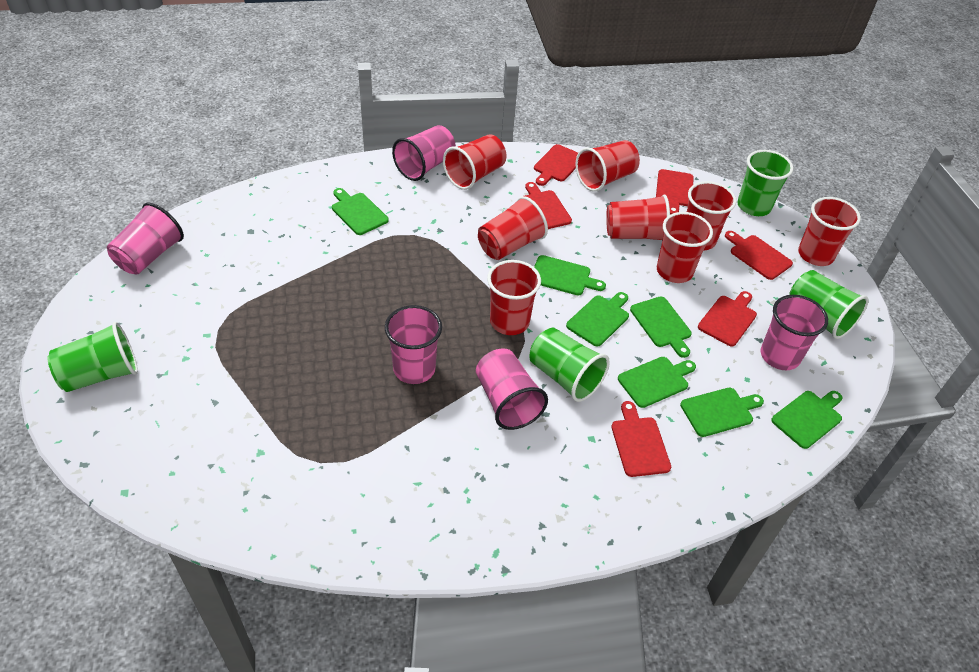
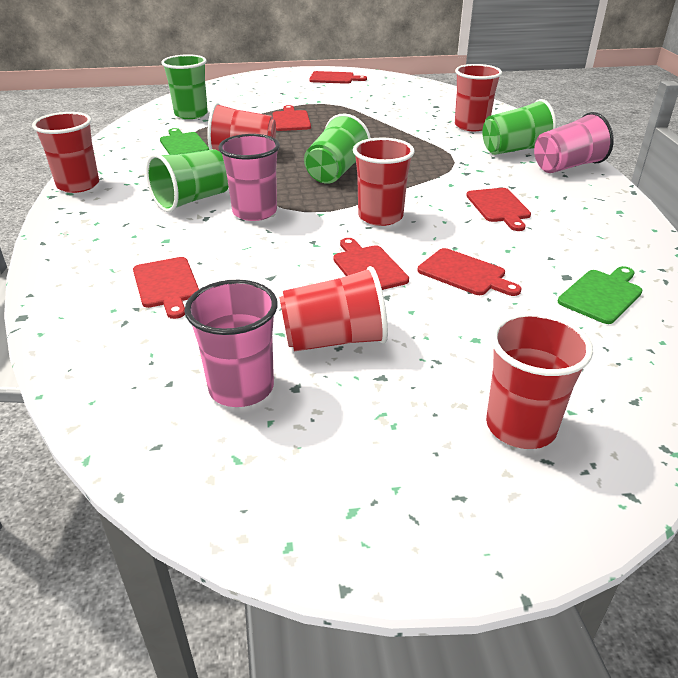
green cutting board: [332,188,389,235] [534,255,606,296] [566,292,629,347] [618,357,696,408] [630,296,692,358] [680,388,764,437] [771,391,842,449] = 7 -> [160,128,209,155] [558,266,643,324] = 2
pink cup: [107,203,184,275] [385,305,442,384] [392,125,456,181] [476,348,548,430] [761,295,828,370] = 5 -> [185,280,278,407] [218,134,280,221] [534,112,614,173] = 3
red cup: [443,134,506,190] [478,196,548,260] [487,260,541,335] [576,140,640,192] [606,195,670,240] [657,212,713,283] [687,181,736,250] [798,197,861,266] = 8 -> [32,112,99,193] [207,103,276,152] [279,266,388,352] [353,137,415,226] [455,64,502,131] [486,312,593,449] = 6

